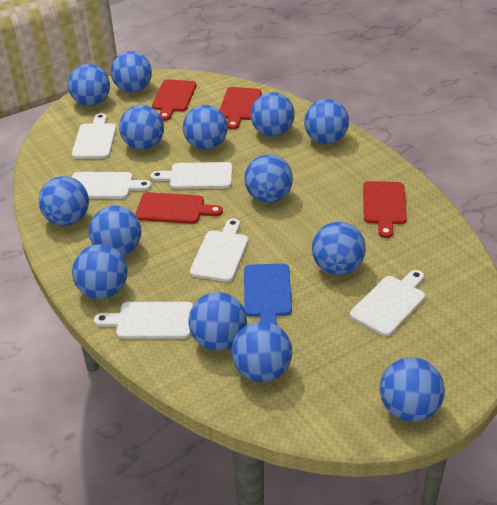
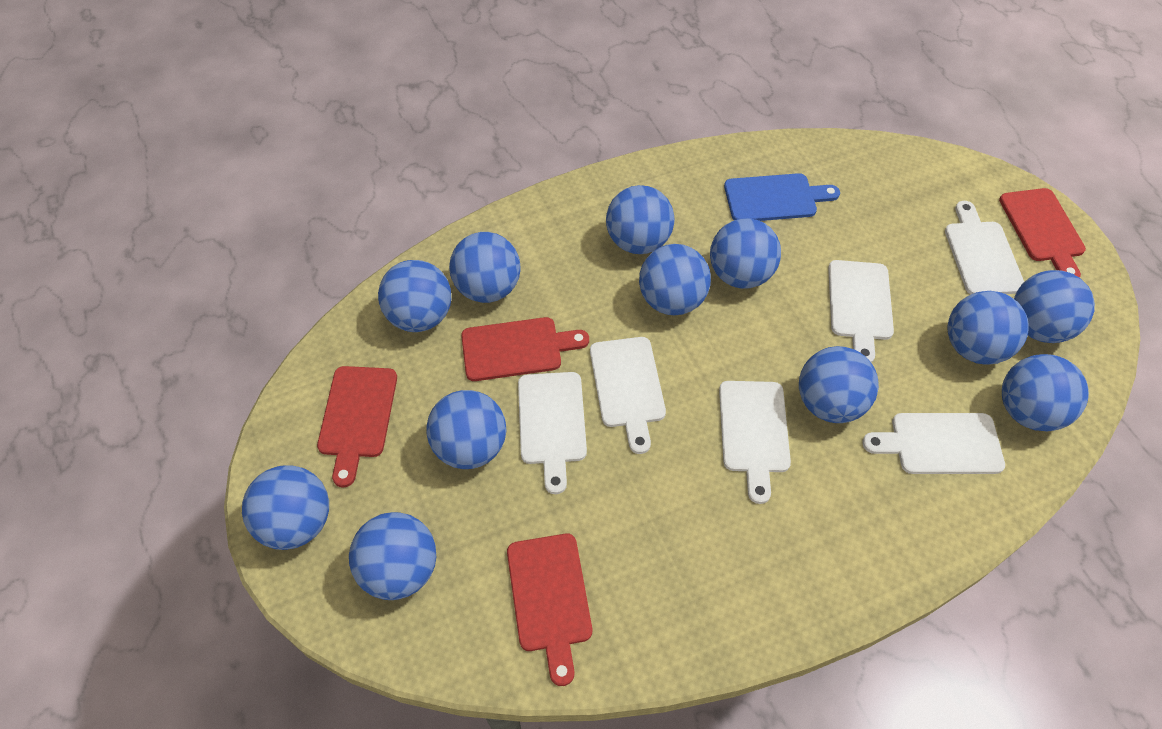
blue ball: [38,176,89,226] [68,64,110,106] [72,244,128,299] [89,206,141,256] [111,51,152,93] [119,105,164,150] [183,105,228,150] [188,292,247,351] [232,321,292,382] [244,154,293,203] [250,92,294,137] [304,99,349,144] [312,222,366,275] [380,357,445,422] = 14 -> [242,465,329,550] [349,512,436,600] [378,260,451,332] [426,390,506,469] [449,232,521,303] [606,185,674,254] [639,244,711,315] [710,218,781,289] [799,346,879,423] [948,291,1029,365] [1002,354,1089,431] [1014,270,1095,343] = 12

